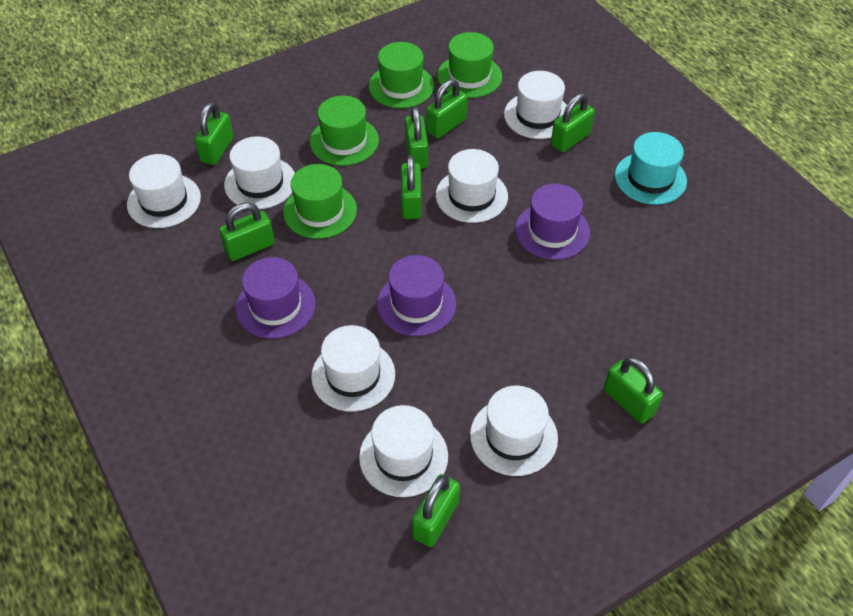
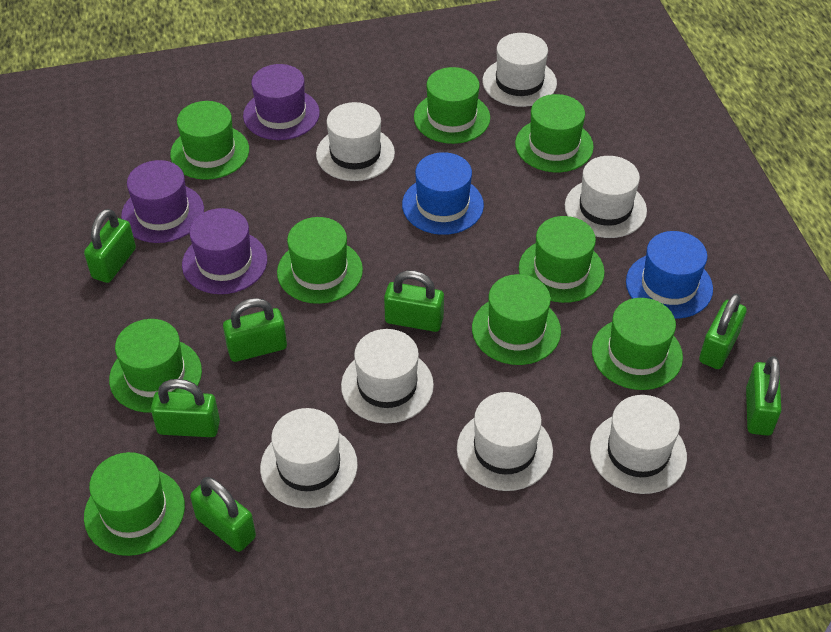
blue hat: none = 0 -> [402,152,484,235] [626,231,713,319] = 2
green hat: [283,164,357,239] [310,95,379,166] [369,42,434,108] [437,32,502,98] = 4 -> [84,452,185,556] [109,319,202,413] [170,101,249,180] [277,217,363,304] [414,67,490,144] [472,274,561,365] [515,94,594,172] [519,216,605,303] [592,298,683,390] = 9
green padlock: [194,102,234,165] [219,202,275,261] [401,155,422,219] [405,106,428,169] [412,474,460,547] [426,79,468,138] [551,93,595,152] [604,357,663,424] = 8 -> [84,209,136,283] [151,379,220,437] [190,477,256,552] [223,298,287,362] [384,270,444,332] [699,293,747,369] [746,356,782,436] = 7
turquoise hat: [615,132,687,205] = 1 -> none = 0

